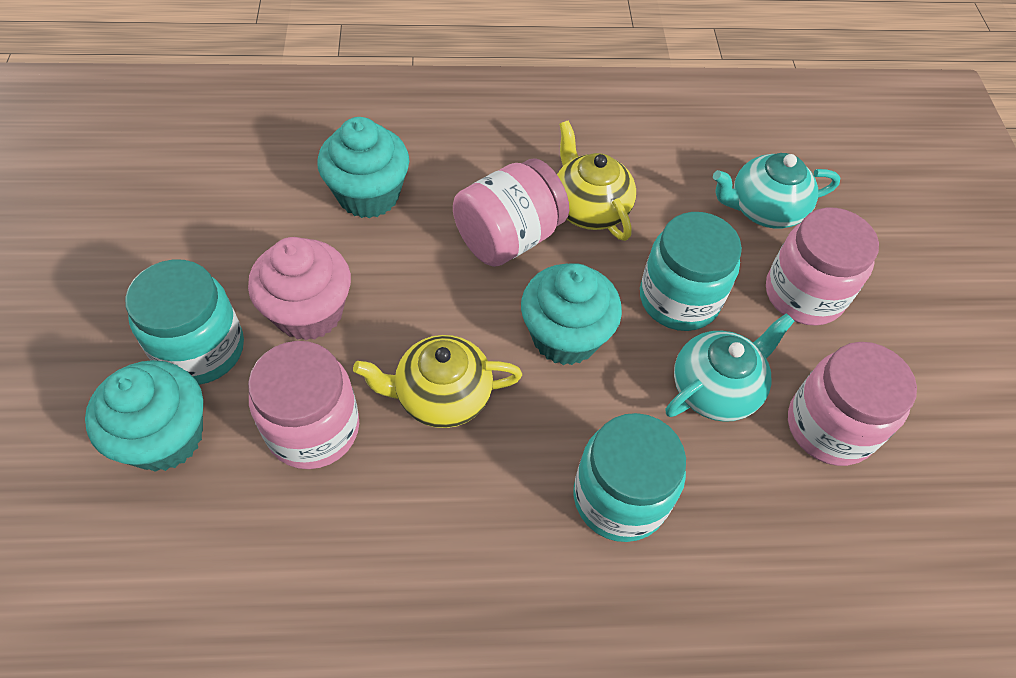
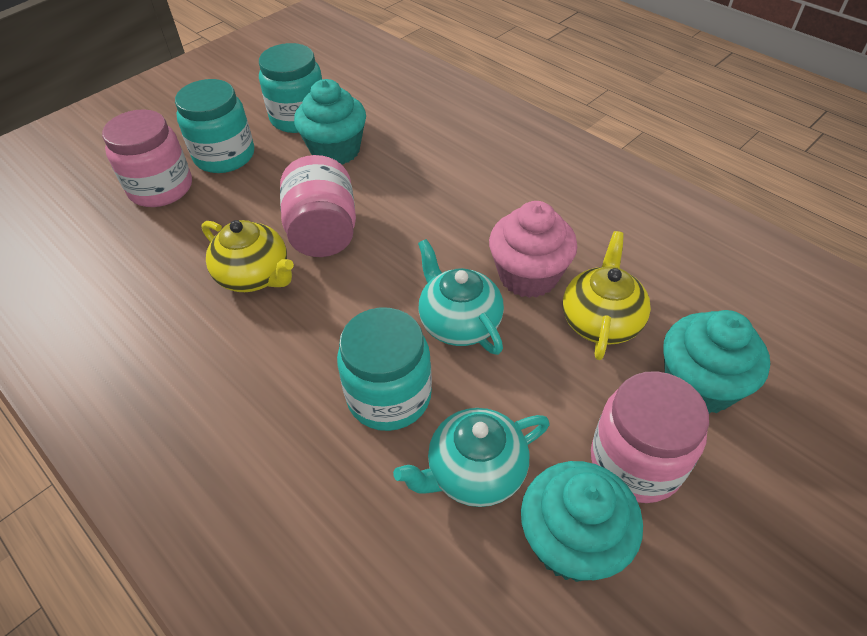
pink jar: [248,341,359,469] [453,158,569,267] [766,208,879,326] [788,342,917,466] = 4 -> [102,109,192,207] [280,155,356,257] [591,371,709,503] = 3

